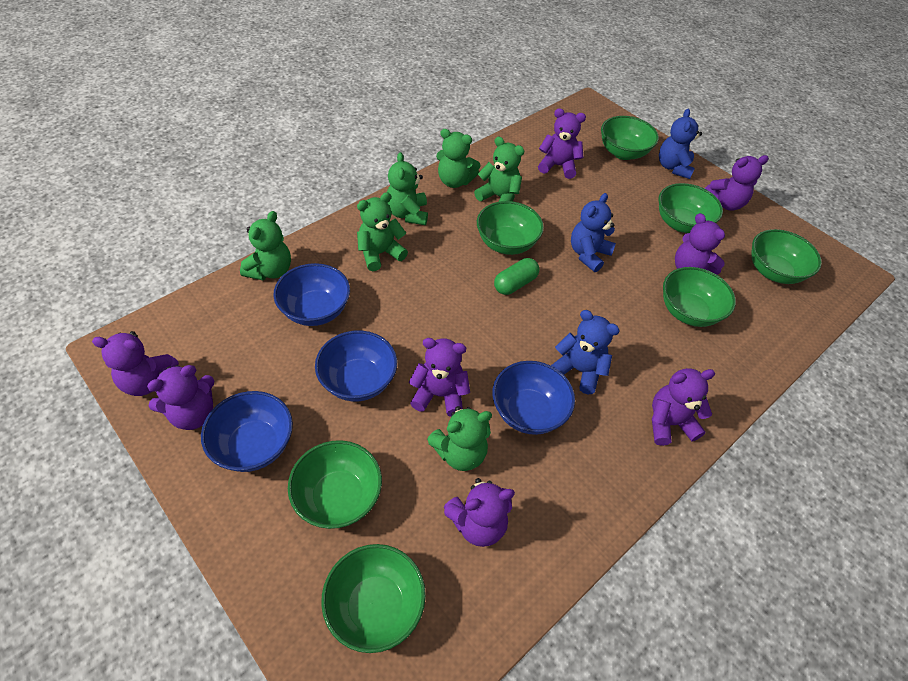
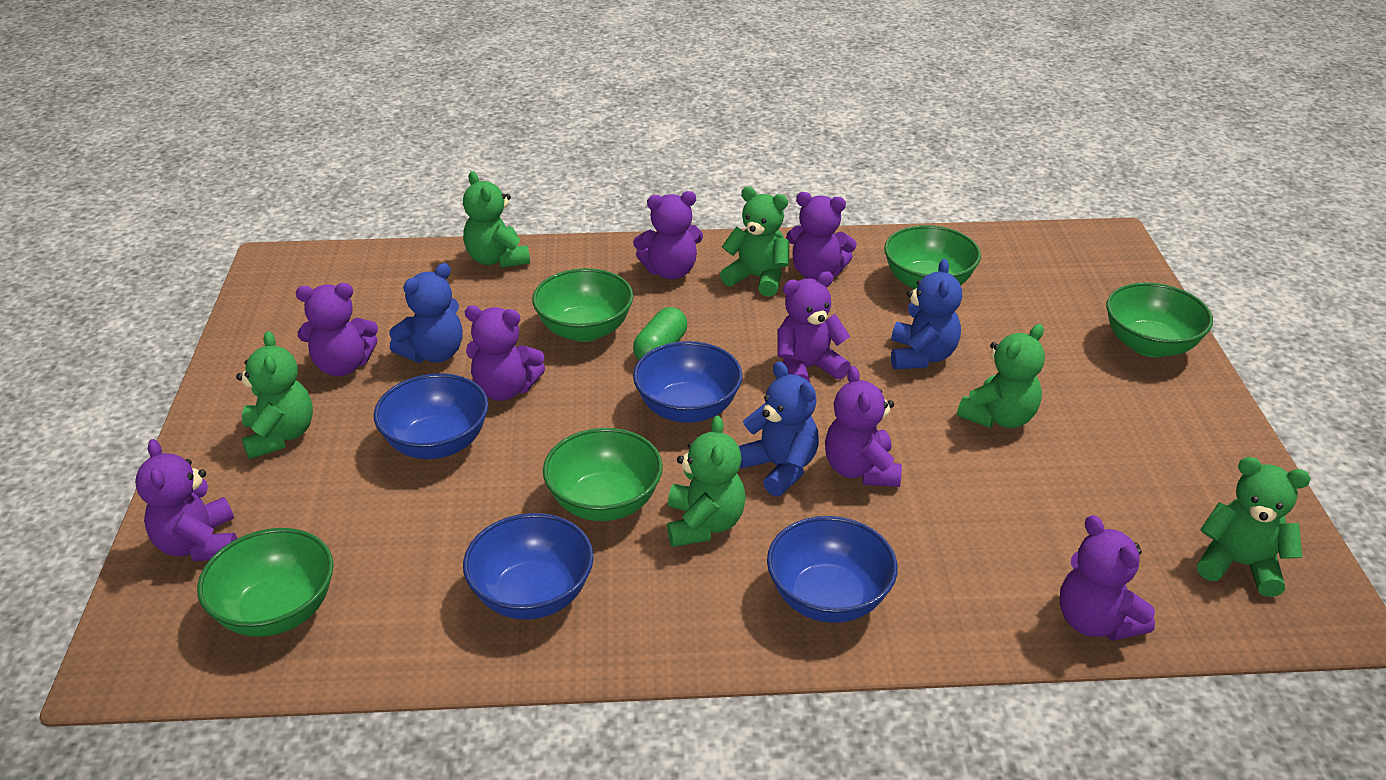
green bowl: [288,440,382,529] [321,544,426,653] [477,201,544,255] [601,116,659,160] [659,183,723,233] [663,267,736,327] [751,229,822,284] = 7 -> [197,528,334,637] [532,268,633,342] [543,428,663,521] [884,225,981,289] [1106,282,1213,358] = 5

